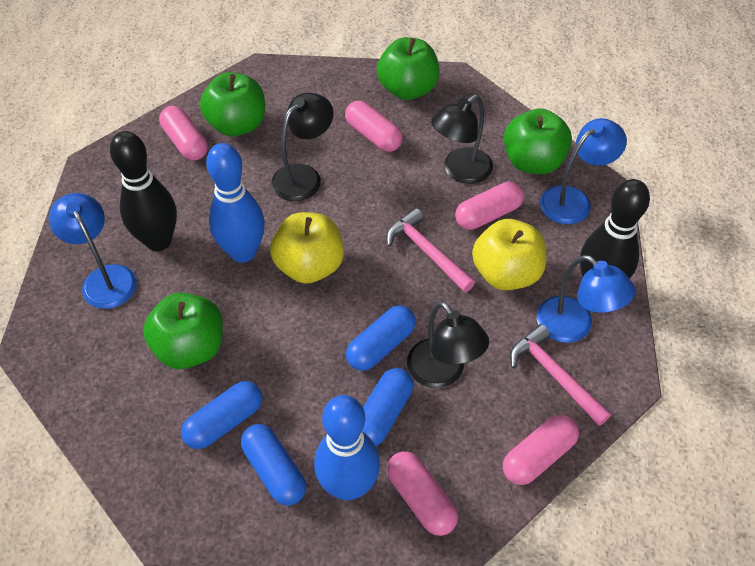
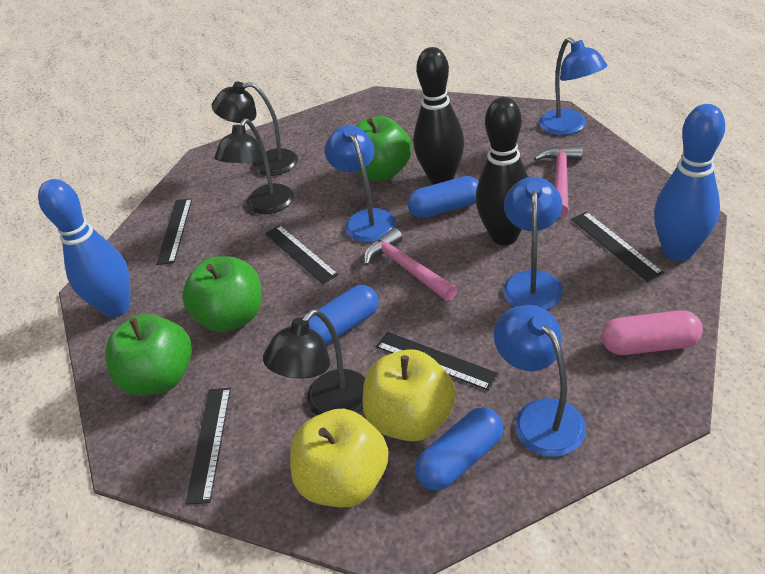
black ruler: none = 0 -> [156,198,192,265] [185,388,231,505] [265,225,339,284] [376,332,499,391] [571,212,664,282] = 5
blue capsule: [181,381,262,449] [241,424,306,506] [346,305,416,371] [362,368,413,446] = 4 -> [309,285,379,345] [407,176,479,218] [415,407,503,491] = 3
blue lamp: [49,193,137,309] [537,255,635,343] [540,118,627,224] = 3 -> [325,125,396,242] [494,305,586,457] [503,177,563,310] [539,37,608,135] = 4
green apple: [143,293,223,369] [200,72,265,137] [377,37,440,100] [504,108,572,174] = 4 -> [105,314,192,396] [182,256,261,332] [356,116,412,181] = 3
pink capsule: [159,106,208,161] [345,101,403,152] [387,451,458,536] [455,182,524,230] [503,415,579,485] = 5 -> [602,310,703,355] = 1

